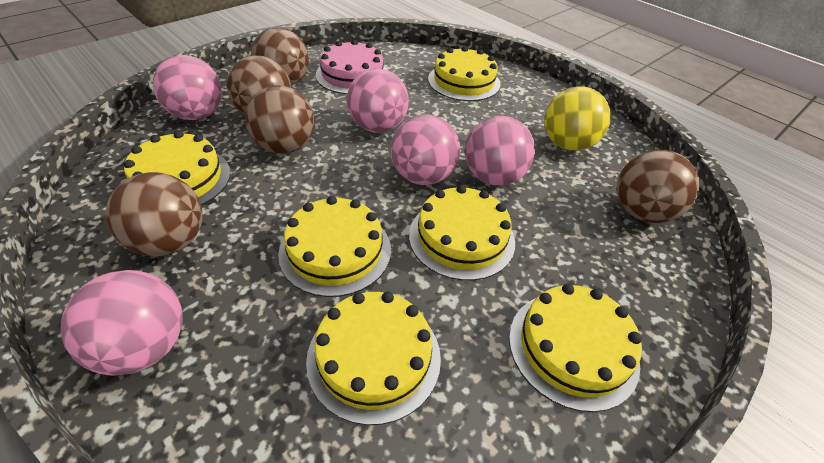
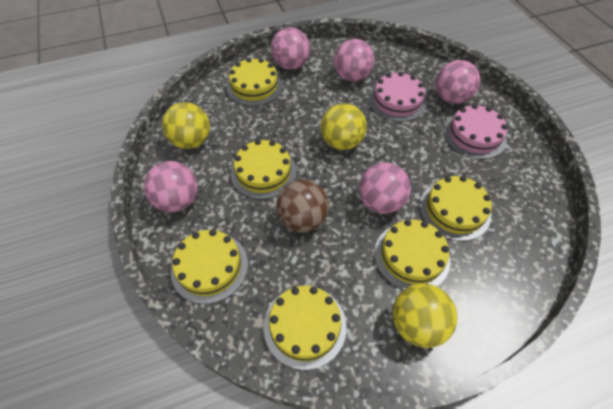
brown ball: [106,172,203,257] [227,55,291,115] [245,85,315,154] [251,27,309,86] [617,150,700,223] = 5 -> [276,180,329,233] = 1
pink cake: [316,40,387,94] = 1 -> [368,72,427,122] [443,104,508,159] = 2
yellow ball: [544,86,611,151] = 1 -> [162,102,210,149] [321,103,367,150] [393,283,457,348] = 3

